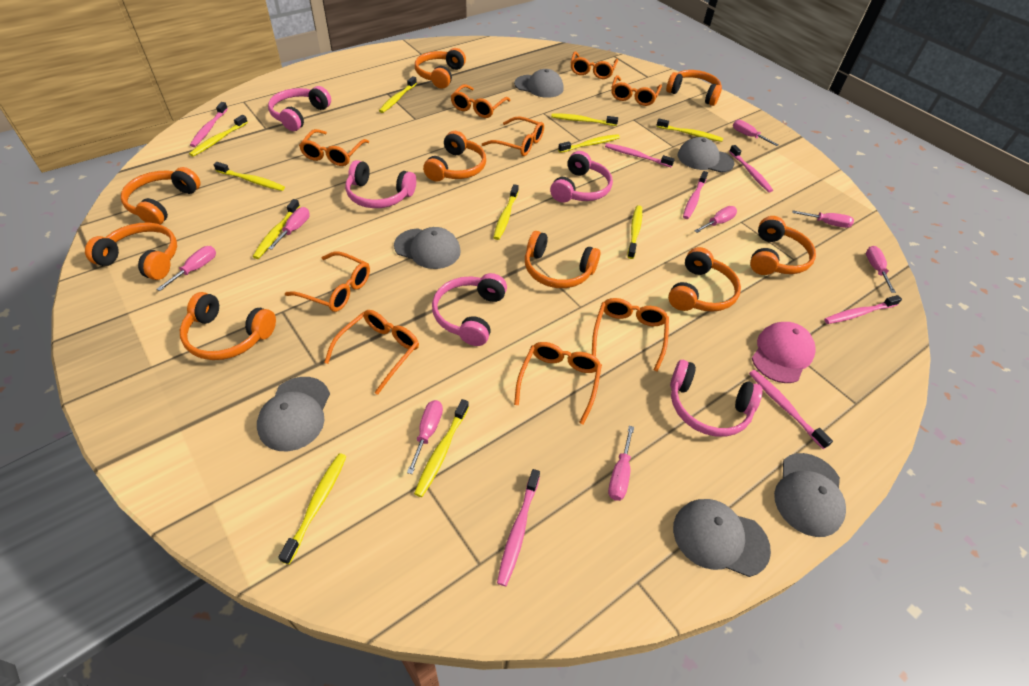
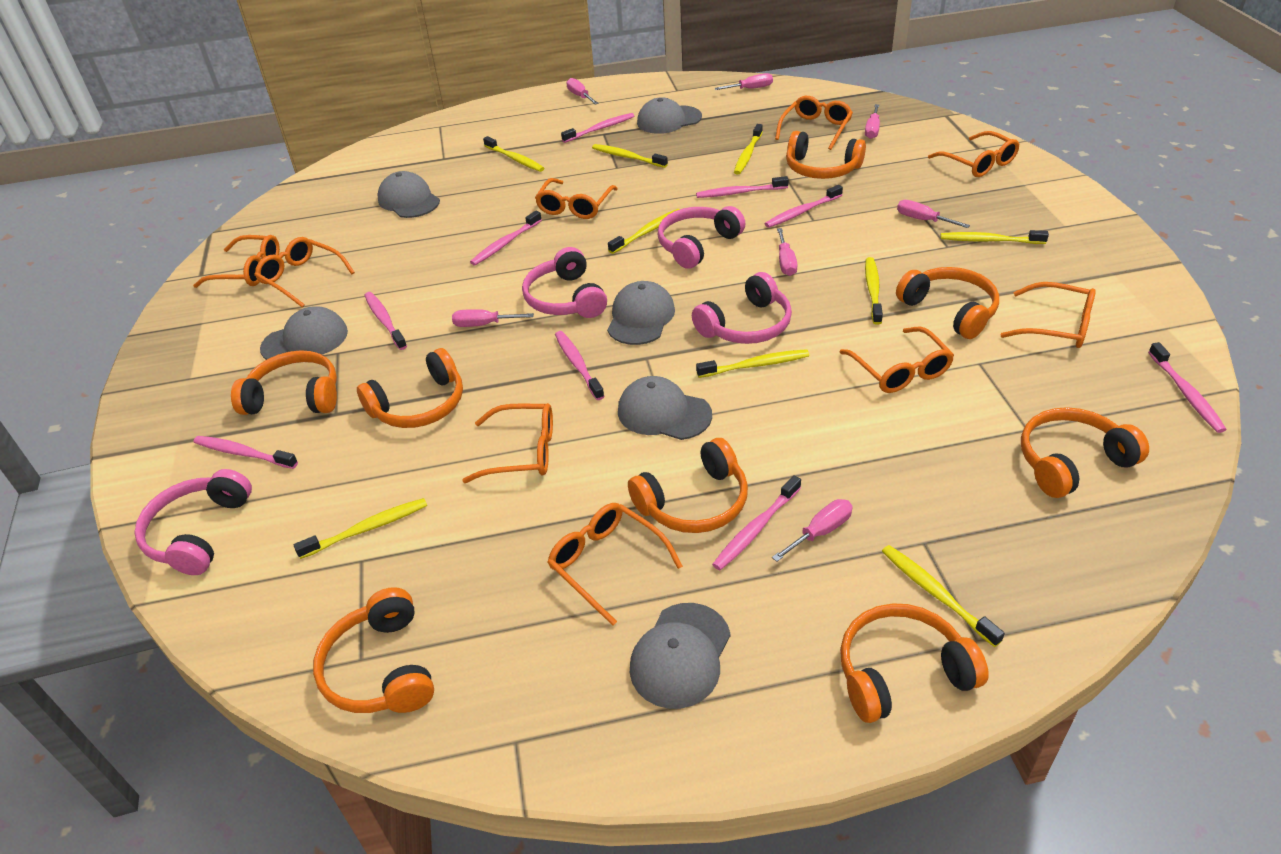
orange headphones: [85,223,177,280] [121,167,201,225] [180,292,276,360] [415,48,466,89] [423,131,486,182] [525,231,600,288] [666,70,722,106] [668,247,741,312] [750,216,816,275] = 9 -> [231,350,337,415] [313,587,434,713] [357,348,463,428] [628,438,748,533] [786,131,866,179] [840,603,989,723] [896,267,999,339] [1021,407,1149,498] = 8
pink cap: [752,322,815,383] = 1 -> none = 0
pink headphones: [268,86,331,131] [345,160,416,208] [432,273,507,346] [550,151,613,203] [670,360,763,437] = 5 -> [134,469,252,575] [522,247,607,318] [658,206,745,269] [692,272,792,344] = 4
pink screwdriver: [157,246,216,291] [268,207,310,250] [407,400,443,474] [608,426,634,501] [694,206,737,233] [733,120,779,146] [792,210,854,228] [866,246,896,293] = 8 -> [452,309,534,327] [567,78,599,105] [714,73,773,90] [772,499,853,562] [777,228,798,276] [865,104,880,139] [897,200,970,228] = 7
pink toothbrush: [190,102,228,147] [497,469,540,586] [605,143,675,167] [683,171,708,219] [729,145,773,192] [749,370,833,449] [824,295,902,324] = 7 -> [193,436,298,469] [364,292,407,350] [470,211,542,265] [555,331,605,400] [561,113,634,143] [696,176,789,198] [712,475,801,570] [765,185,843,228] [1148,342,1227,433] = 9
yellow toothbrush: [189,115,248,157] [214,162,285,191] [253,199,300,259] [278,453,347,564] [379,76,417,113] [414,399,469,497] [493,184,519,240] [551,113,618,126] [558,134,620,153] [627,205,642,259] [656,118,723,142] = 11 -> [294,498,427,559] [483,136,544,172] [592,144,668,168] [608,209,680,254] [696,349,809,378] [734,124,763,174] [865,257,883,325] [882,545,1005,647] [940,230,1049,244] = 9

